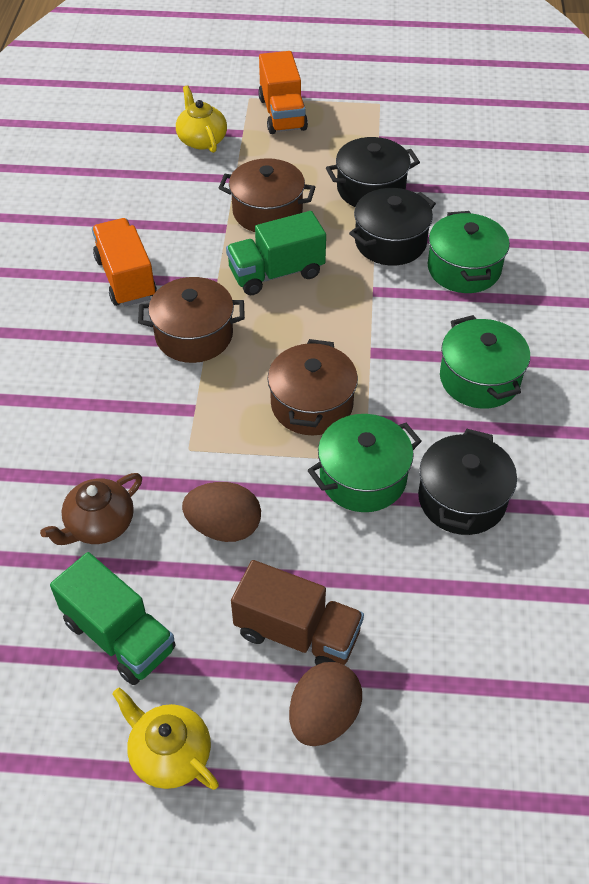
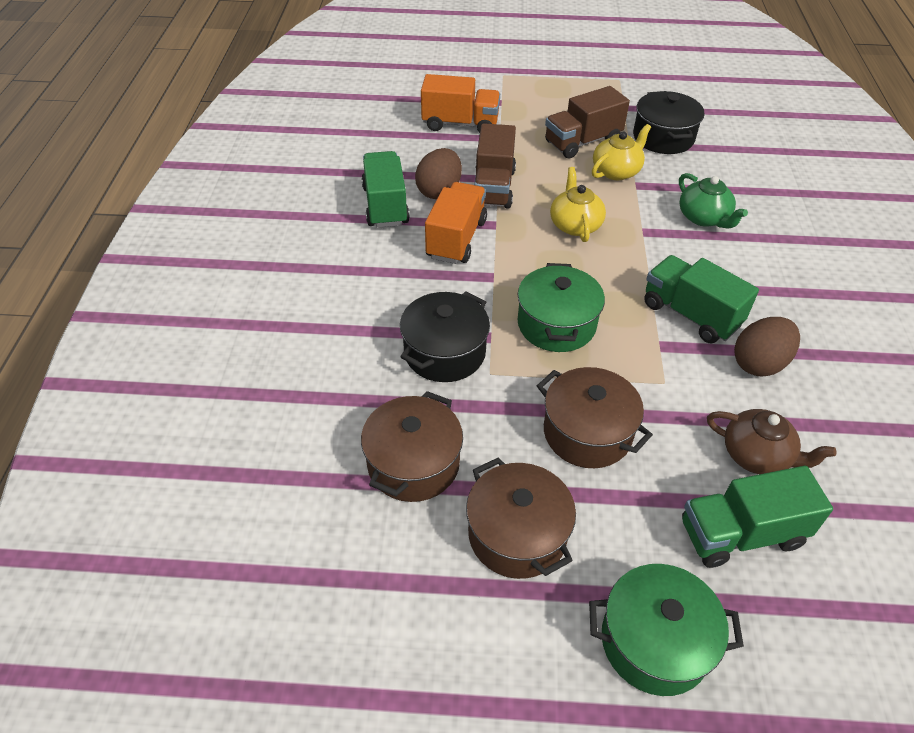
black pot: [326,137,420,207] [349,188,436,265] [418,429,517,535] = 3 -> [400,291,490,382] [633,91,704,154] = 2
brown truck: [231,560,364,665] = 1 -> [474,123,516,209] [545,86,630,158] = 2
green pot: [308,414,422,512] [427,211,510,293] [440,315,530,409] = 3 -> [517,263,605,352] [589,564,744,696] = 2
green teapot: none = 0 -> [679,173,748,229] = 1
green truck: [50,552,176,685] [226,211,326,295] = 2 -> [361,151,410,228] [644,255,759,343] [682,466,833,568] = 3

